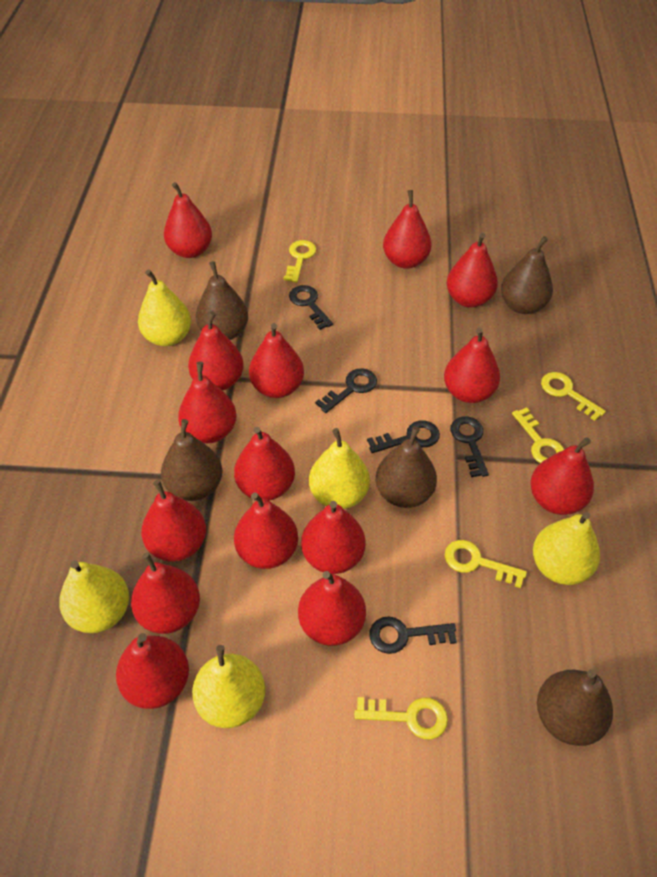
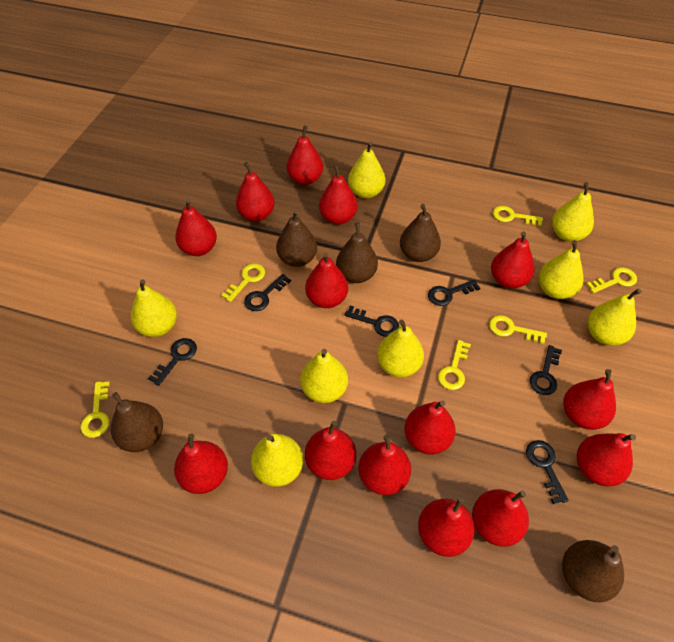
black key: [289,285,333,330] [315,368,377,413] [367,420,440,453] [369,617,457,654] [450,416,489,477] = 5 -> [148,338,197,386] [244,274,291,311] [345,305,399,337] [428,279,480,306] [526,440,569,504] [529,345,562,395] = 6
red pear: [116,633,189,709] [131,552,200,634] [141,480,206,562] [164,182,212,258] [178,362,237,443] [188,311,244,391] [234,427,295,501] [234,492,298,569] [249,323,304,398] [298,571,366,646] [301,501,366,574] [383,190,432,269] [444,327,500,403] [447,233,498,308] [530,437,594,515] = 15 -> [174,433,228,494] [175,199,217,256] [236,162,275,222] [287,125,323,185] [305,252,348,308] [305,421,356,480] [319,165,358,225] [358,435,411,495] [404,400,456,455] [418,497,475,557] [472,489,529,547] [491,231,535,289] [563,369,616,430] [577,433,636,486] = 14
yellow key: [283,240,316,283] [354,697,448,740] [445,540,527,588] [512,407,564,463] [541,372,606,421] = 5 -> [80,381,110,438] [221,263,265,302] [438,340,471,390] [489,315,547,344] [493,206,543,226] [586,267,637,293] = 6
yellow pear: [59,560,129,633] [138,269,191,346] [192,645,266,728] [309,428,370,509] [533,512,600,585] = 5 -> [131,280,177,337] [251,434,303,487] [300,349,348,403] [348,142,385,198] [377,320,424,377] [539,240,584,299] [552,182,594,242] [588,288,641,346] = 8

